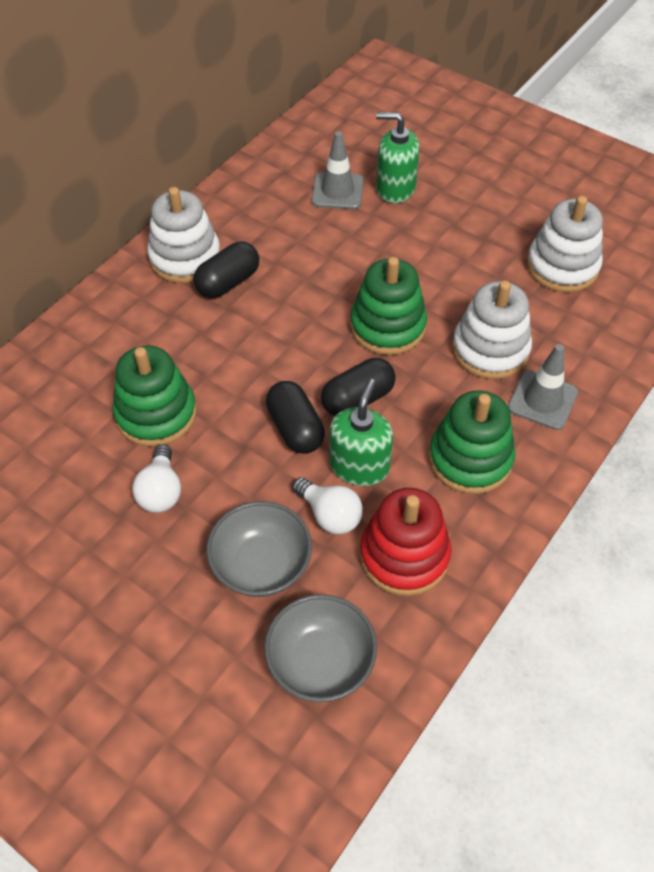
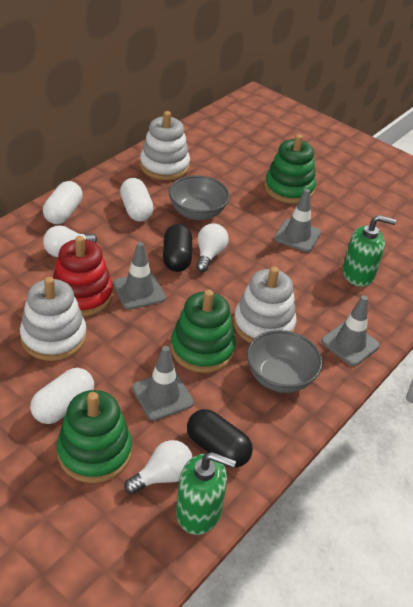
black capsule: [193,241,259,298] [266,381,325,454] [321,358,396,416] = 3 -> [163,224,192,272] [187,409,253,468] = 2
grey traffic cone: [312,131,364,209] [508,344,578,430] = 2 -> [113,242,166,310] [132,346,194,421] [274,189,321,252] [321,295,380,366] = 4
white capsule: none = 0 -> [30,368,94,424] [43,181,83,224] [120,178,154,221] = 3
white light bulb: [132,444,181,513] [292,477,363,534] = 2 -> [43,225,97,257] [124,440,193,494] [196,223,229,272] = 3

